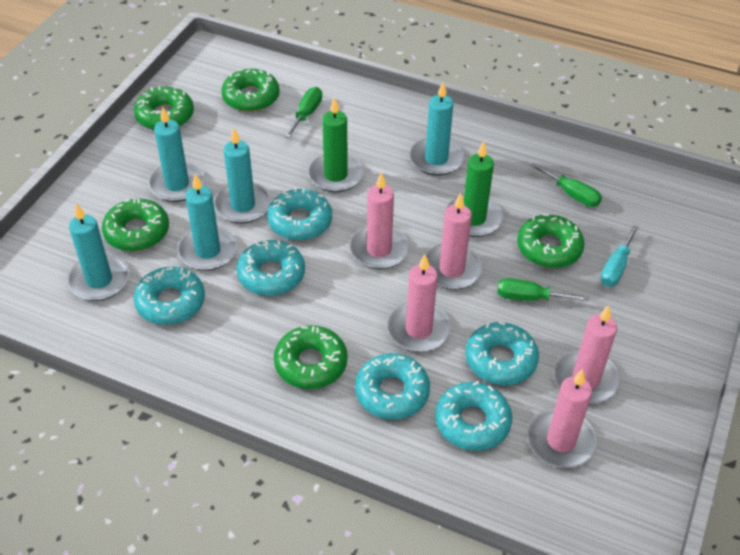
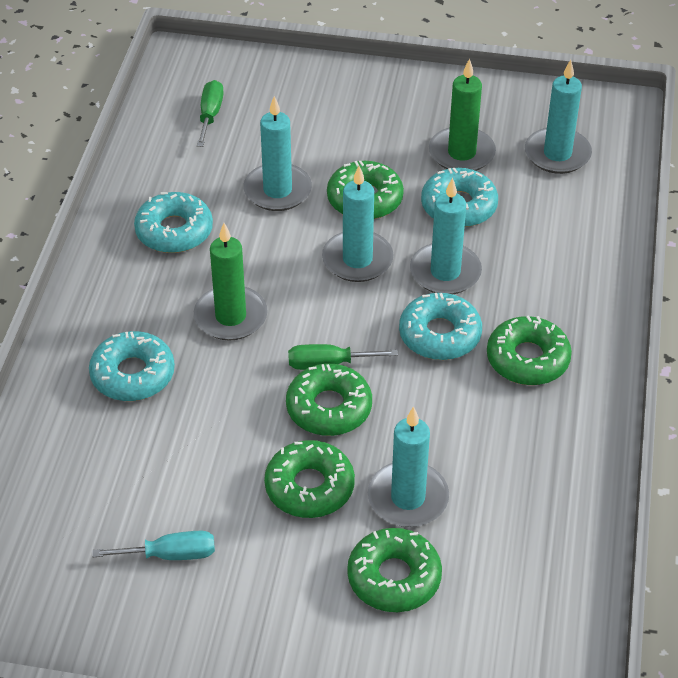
green screwdriver: [285,87,322,138] [497,278,588,301] [530,163,602,207] = 3 -> [197,80,224,147] [288,344,398,370] = 2
pink candle: [349,172,409,269] [387,254,451,352] [425,192,483,290] [527,369,597,468] [554,305,621,403] = 5 -> none = 0
turquoise donut: [134,267,205,325] [236,239,305,296] [267,188,332,240] [355,353,430,420] [435,381,512,451] [465,321,539,385] = 6 -> [89,331,175,401] [134,192,213,253] [399,293,482,360] [421,168,498,227] = 4

